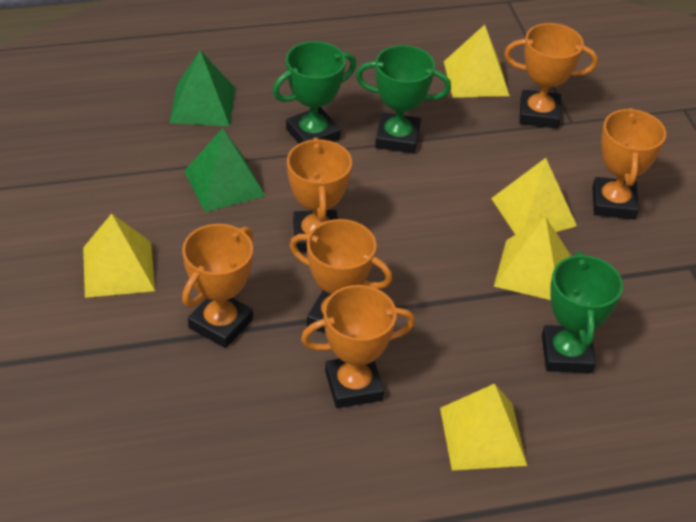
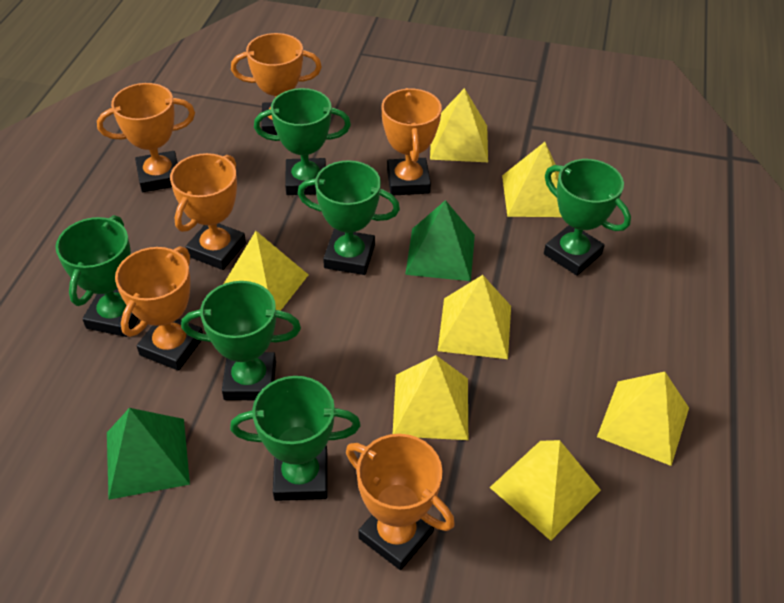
green trophy: [273,41,356,144] [356,45,451,153] [542,252,623,373] = 3 -> [55,215,138,337] [181,281,301,400] [230,376,361,501] [254,88,351,195] [298,160,400,275] [544,159,631,276] = 6
yellow pyramid: [83,213,155,298] [440,384,527,470] [444,25,510,98] [491,158,577,235] [494,216,571,300] = 5 -> [224,231,308,311] [393,355,468,440] [430,88,488,162] [438,275,511,359] [489,440,601,541] [502,142,562,217] [597,372,689,466] = 7

